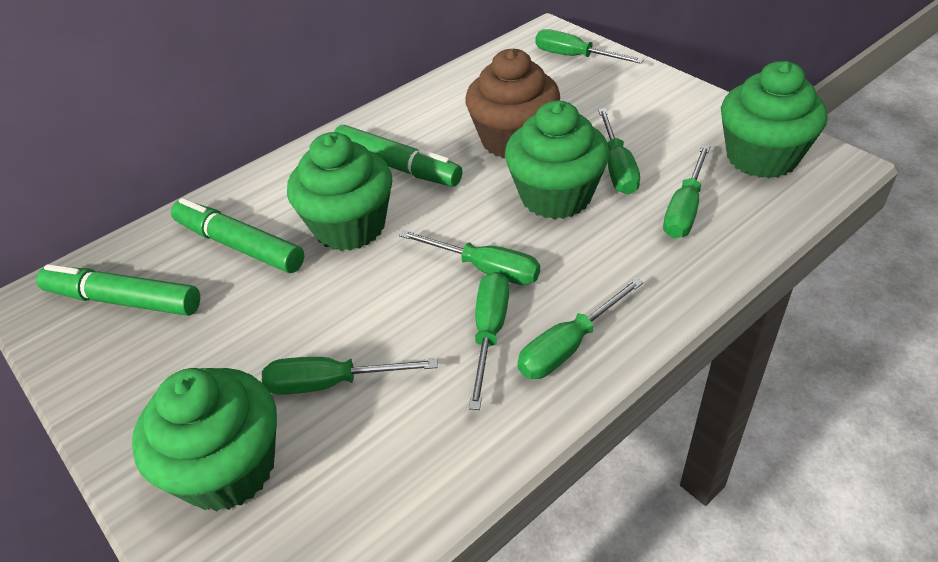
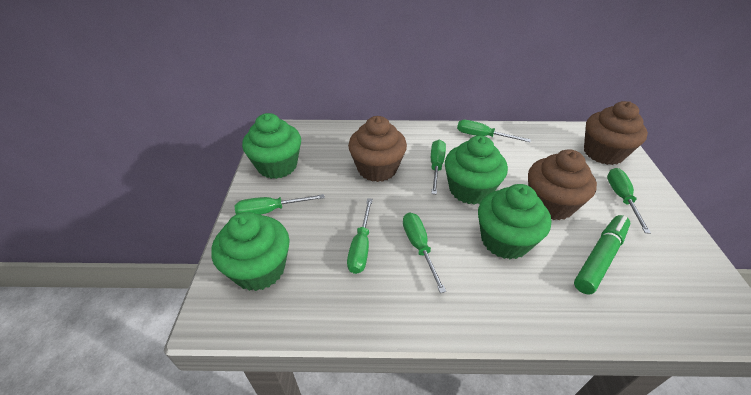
brown cupcake: [465,49,560,158] = 1 -> [348,116,407,182] [528,149,597,220] [584,101,648,165] = 3
green marker: [36,264,200,316] [171,198,304,273] [334,125,462,187] = 3 -> [574,215,631,295] = 1
green screwdriver: [262,357,438,395] [399,230,540,285] [469,272,509,410] [517,278,643,379] [536,29,644,64] [598,108,640,194] [663,145,710,238] = 7 -> [234,194,325,215] [347,198,373,274] [403,212,446,293] [431,140,446,195] [457,120,531,142] [607,168,651,234] = 6

